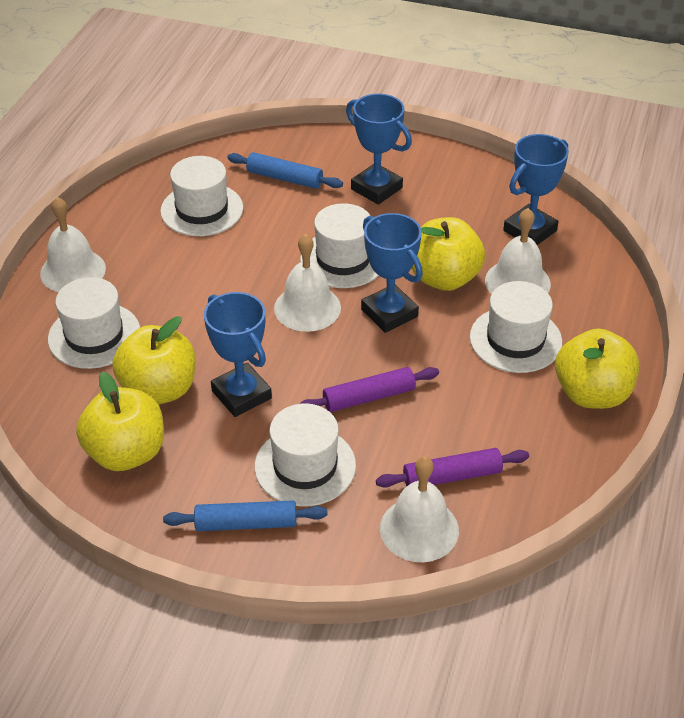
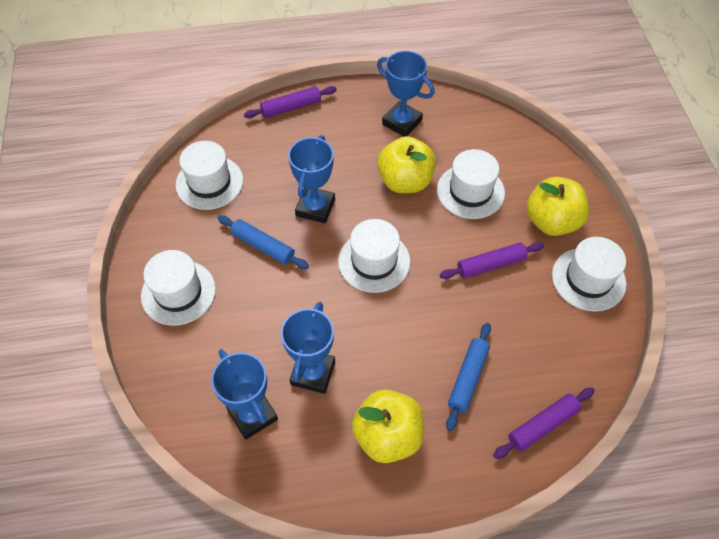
purple rolling pin: [300,367,439,412] [376,448,529,488] = 2 -> [244,86,337,118] [440,242,544,279] [493,387,595,459] = 3
white bell: [40,197,106,292] [274,234,341,332] [380,456,459,562] [485,208,551,294] = 4 -> none = 0
yellow apple: [76,371,164,471] [113,316,195,405] [412,217,485,291] [555,329,639,409] = 4 -> [352,390,424,463] [377,136,436,193] [526,177,589,236] = 3

